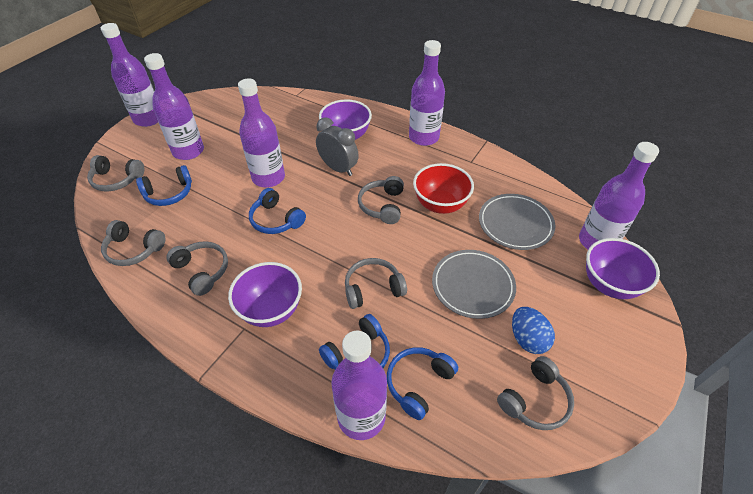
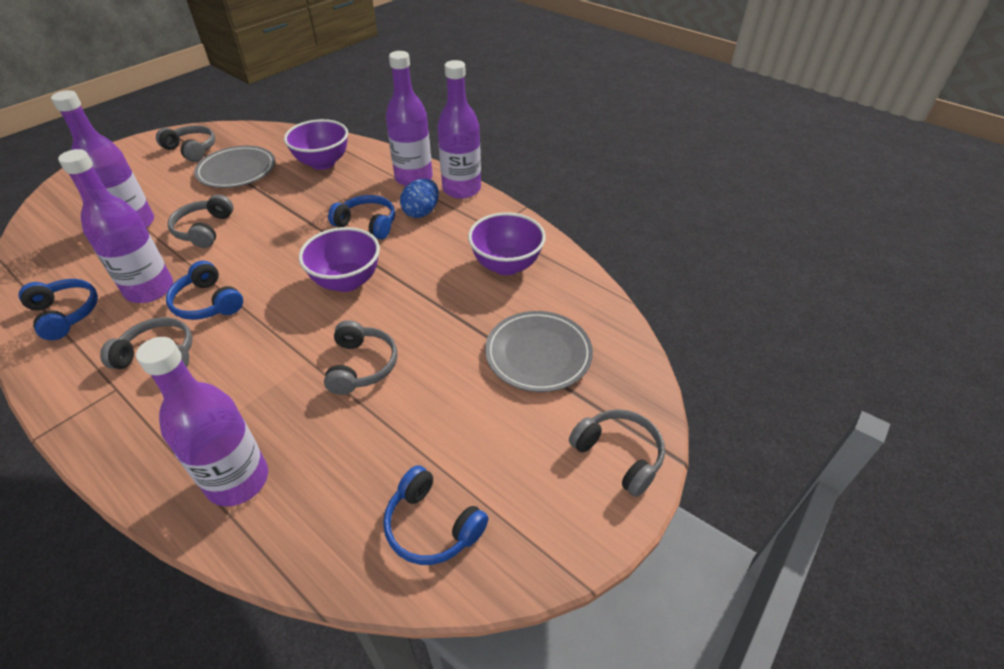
grey clock: [316,117,359,176] = 1 -> none = 0
grey headphones: [87,155,144,191] [101,220,166,266] [166,241,228,296] [345,258,407,309] [358,176,404,224] [497,356,574,430] = 6 -> [100,317,193,369] [156,125,215,162] [168,194,233,248] [324,320,397,395] [569,409,665,497] = 5
purple bottle: [101,23,158,127] [144,53,204,160] [238,79,285,188] [331,331,387,440] [409,40,445,146] [579,142,659,249] = 6 -> [51,90,154,228] [58,149,173,303] [136,337,268,506] [386,51,433,186] [437,60,481,199] = 5
red bowl: [413,163,474,214] = 1 -> none = 0

